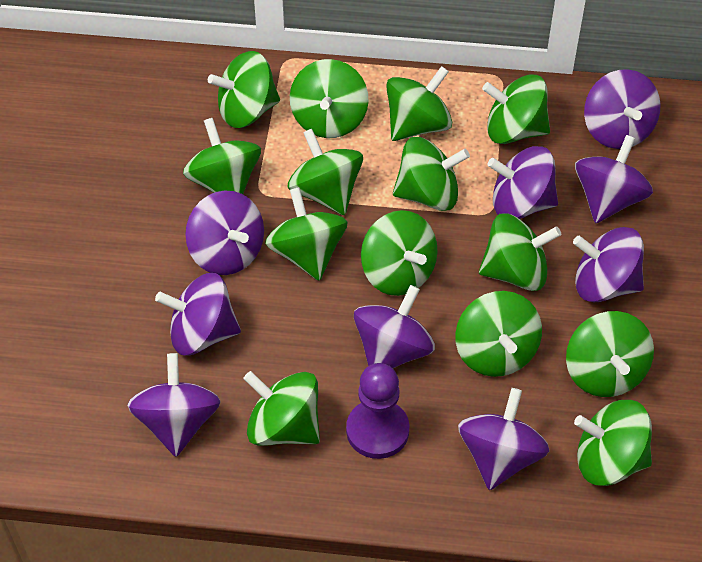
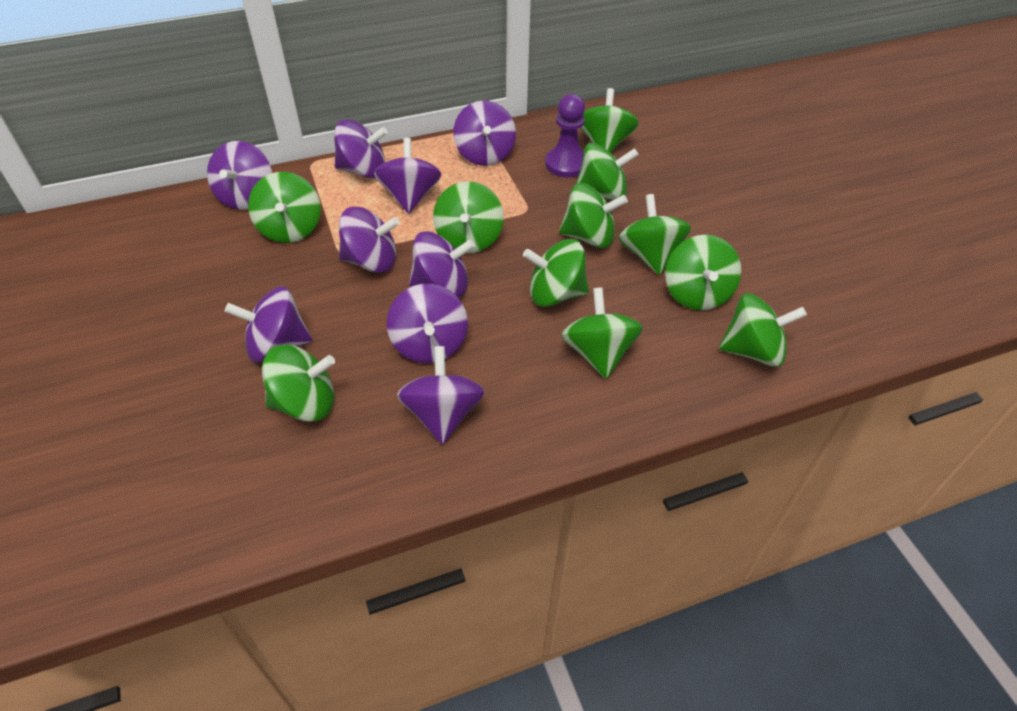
green spinning top: [183,118,261,194] [208,51,280,128] [243,371,320,446] [265,187,347,281] [287,129,363,215] [290,59,368,138] [361,210,438,296] [386,66,452,141] [393,137,470,211] [456,291,542,377] [479,213,561,291] [482,75,550,144] [566,311,654,397] [574,400,652,486] = 14 -> [248,172,321,243] [262,345,335,422] [433,181,504,253] [523,239,589,307] [559,183,628,248] [561,287,643,379] [576,143,639,200] [580,88,639,152] [618,194,691,275] [665,235,741,310] [719,293,807,367] = 11

